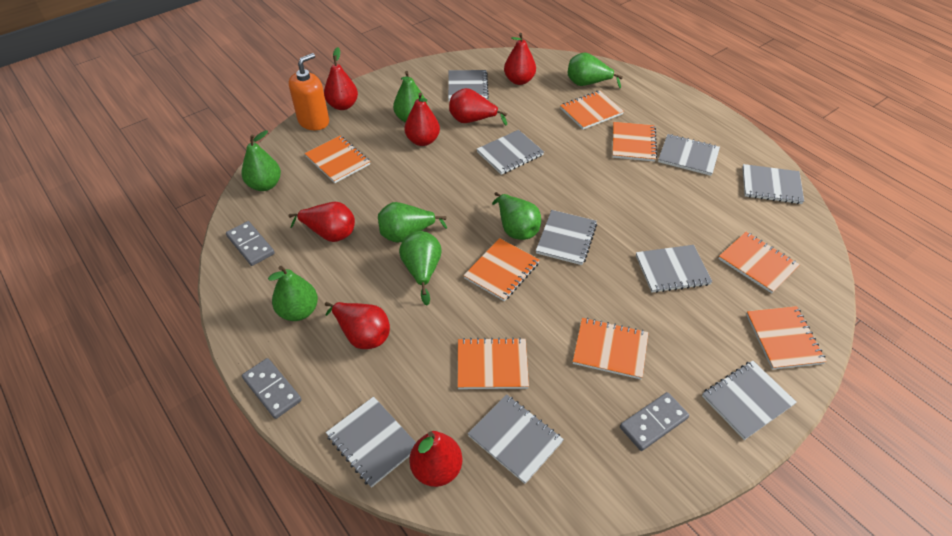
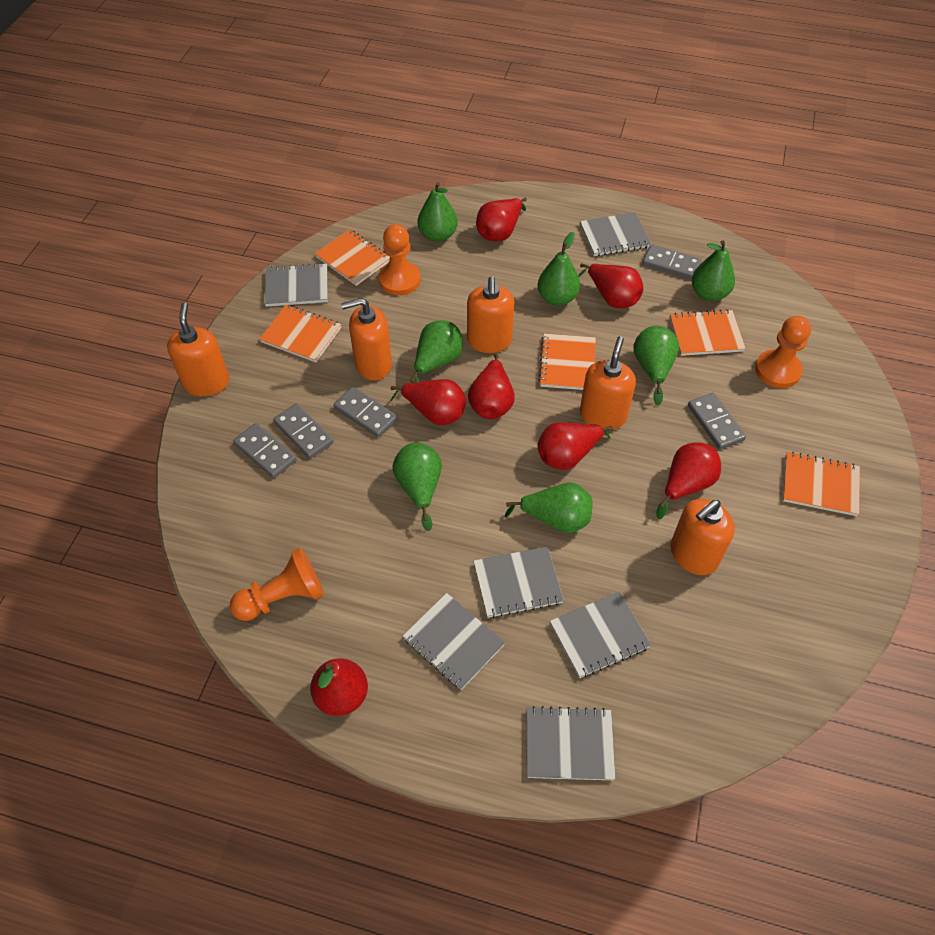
grey domino: [226,221,275,266] [242,358,302,419] [620,392,689,451] = 3 -> [233,423,297,478] [273,403,333,459] [333,387,398,437] [642,244,702,280] [688,393,746,450] = 5
grey notebook: [326,396,416,488] [448,70,489,102] [468,394,564,484] [477,130,544,175] [536,210,597,265] [636,245,713,293] [658,134,720,176] [702,360,797,440] [742,164,804,204] = 9 -> [264,263,328,307] [403,593,505,690] [473,546,564,618] [526,706,615,780] [550,591,651,678] [580,212,651,256] = 6
orange notebook: [305,136,370,183] [458,337,529,389] [463,238,540,301] [560,91,624,129] [573,318,649,379] [613,122,657,162] [718,232,800,293] [746,306,827,370] = 8 -> [259,305,341,362] [315,229,390,286] [538,334,596,390] [670,309,746,356] [783,452,860,516] = 5
orange pawn: none = 0 -> [230,548,324,621] [378,224,421,295] [755,316,811,388] = 3
orange soap dispenser: [289,53,329,130] = 1 -> [167,302,230,396] [341,298,392,380] [467,276,515,353] [580,336,636,430] [670,499,735,575] = 5

